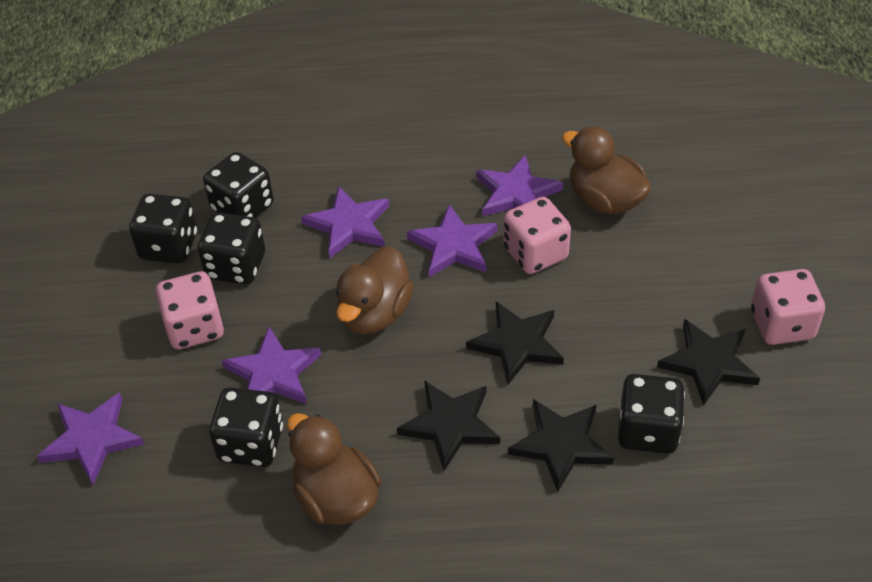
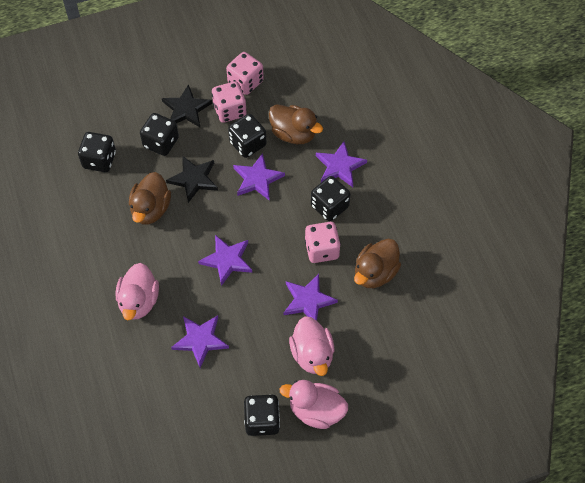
black star: [397,380,500,471] [466,301,564,385] [508,399,614,492] [657,319,760,406] = 4 -> [162,84,212,127] [166,155,218,203] = 2
pink duck: none = 0 -> [115,263,159,320] [280,380,348,429] [289,316,334,376] = 3

